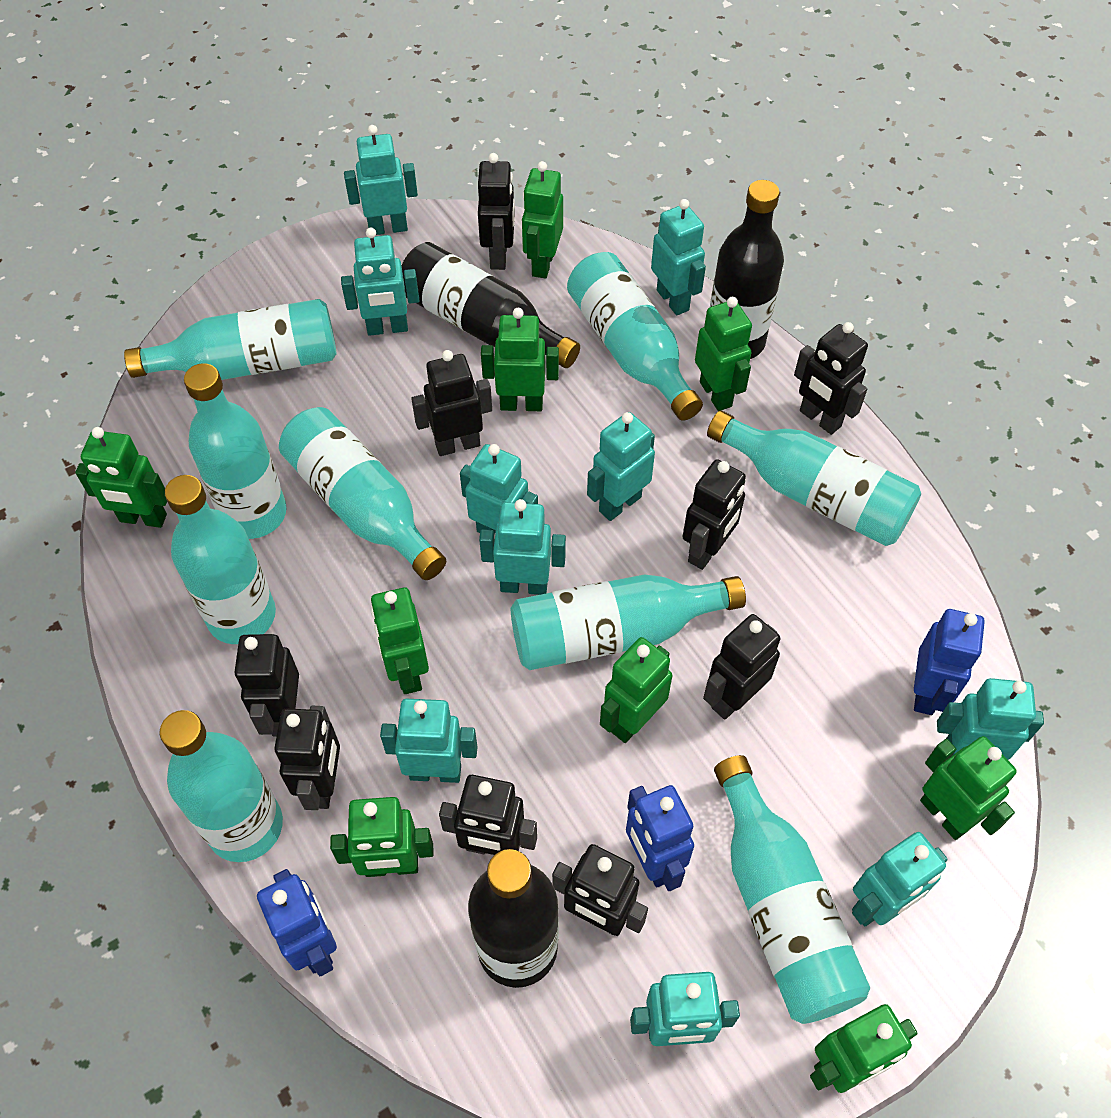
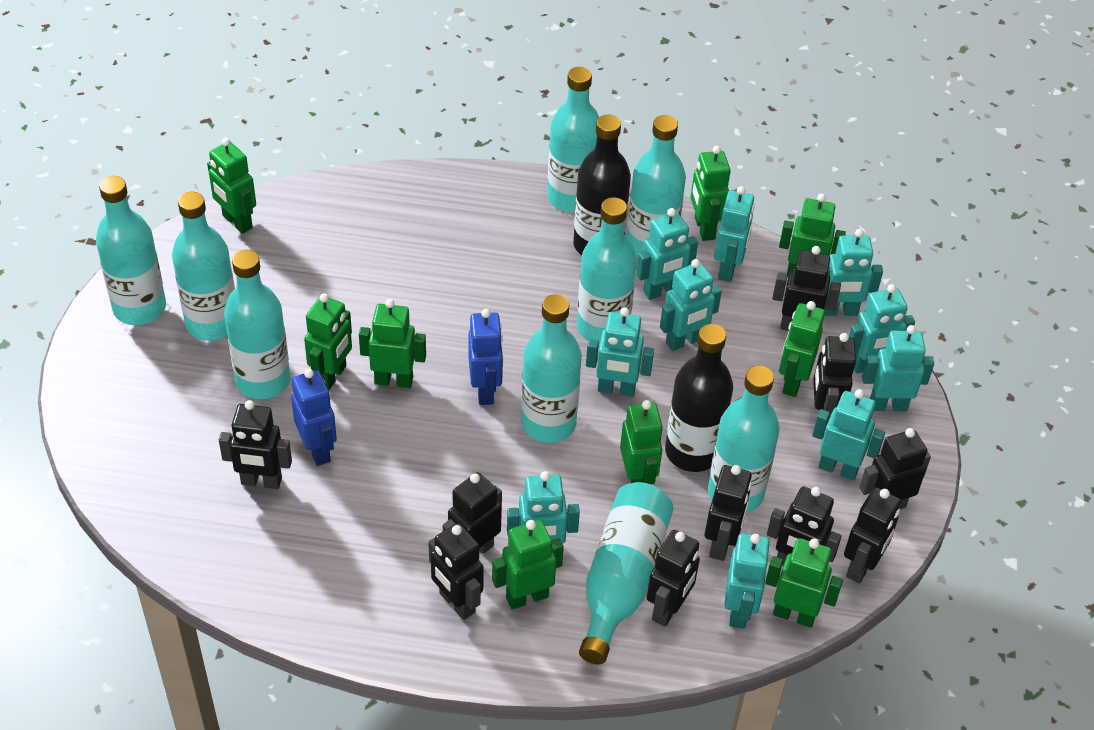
black bottle: [402,242,580,368] [468,849,559,988] [710,180,784,359] = 3 -> [573,115,631,255] [665,324,733,472] = 2
black robot: [234,634,299,737] [274,706,340,810] [411,350,492,456] [439,775,537,855] [478,153,515,270] [552,844,648,936] [683,459,746,570] [703,614,780,720] [794,322,868,435] = 9 -> [219,400,292,489] [428,523,484,620] [443,472,502,554] [647,530,700,627] [705,465,752,561] [767,486,842,566] [773,246,841,331] [813,333,856,421] [844,487,901,583] [859,428,931,509] = 10
blue robot: [257,869,337,976] [626,785,694,891] [914,609,985,715] = 3 -> [291,369,337,466] [468,309,503,405] = 2

